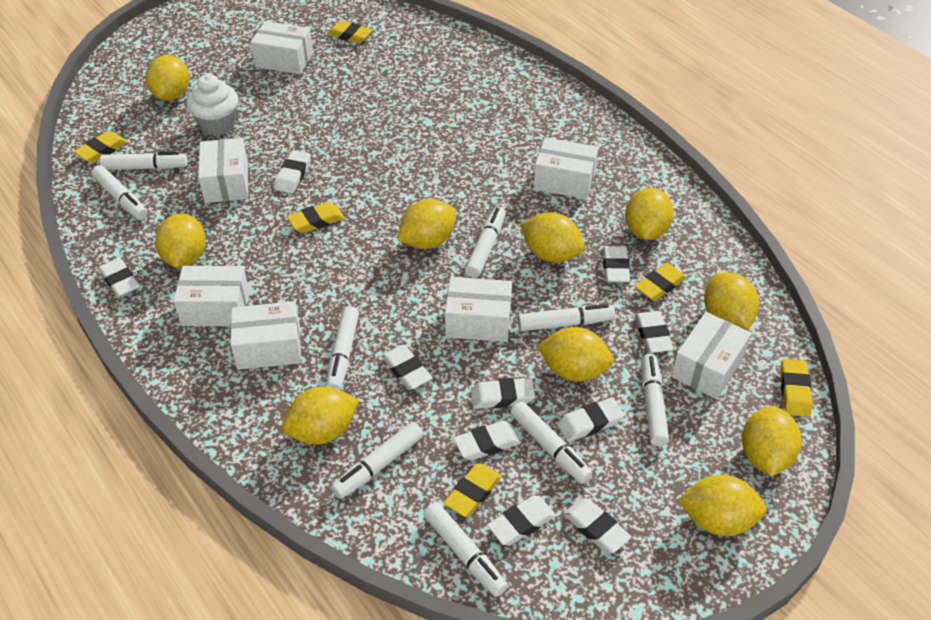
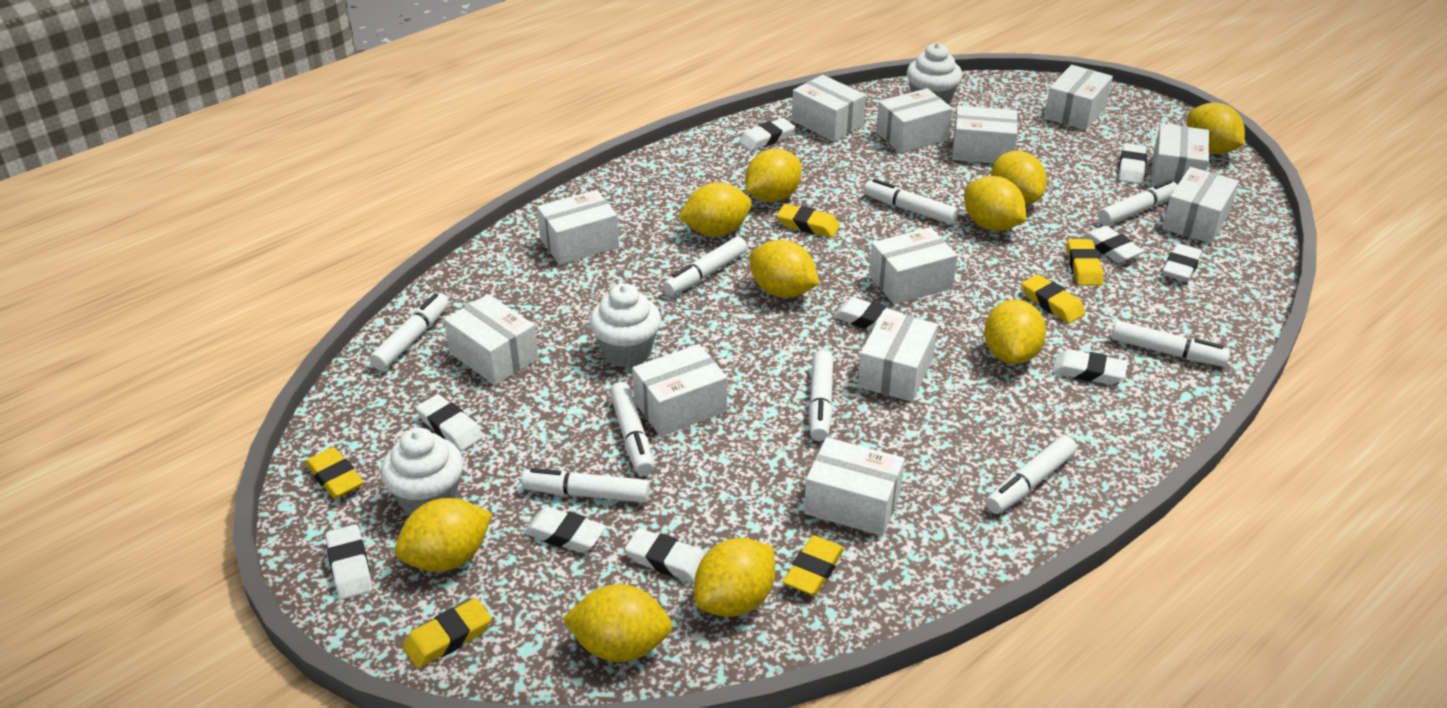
white box: [173,266,249,326] [198,138,248,203] [231,301,301,370] [250,21,313,74] [445,277,512,342] [533,137,598,199] [671,312,751,399] = 7 -> [444,294,538,385] [537,190,619,265] [632,344,727,436] [792,75,866,141] [804,437,905,536] [858,310,938,402] [869,227,958,304] [876,88,953,153] [952,105,1018,163] [1044,65,1113,130] [1151,123,1209,186] [1162,167,1239,243] = 12
white cupcake: [186,74,238,136] = 1 -> [381,428,463,516] [589,283,661,368] [907,43,962,105] = 3

